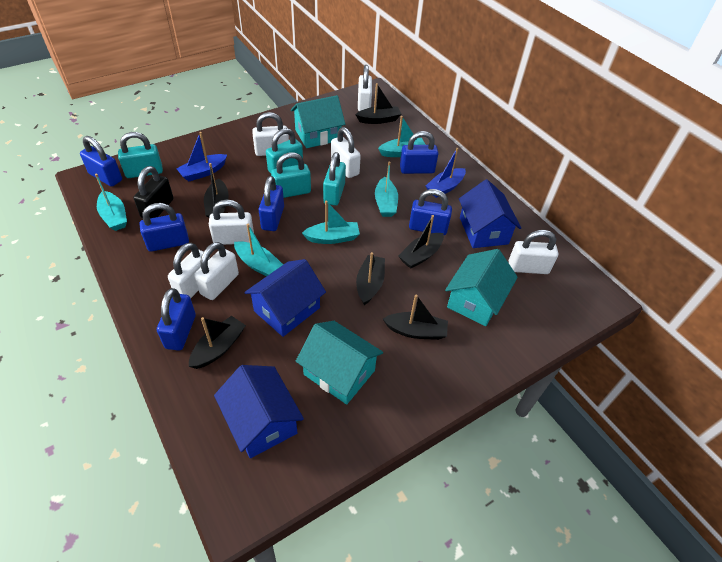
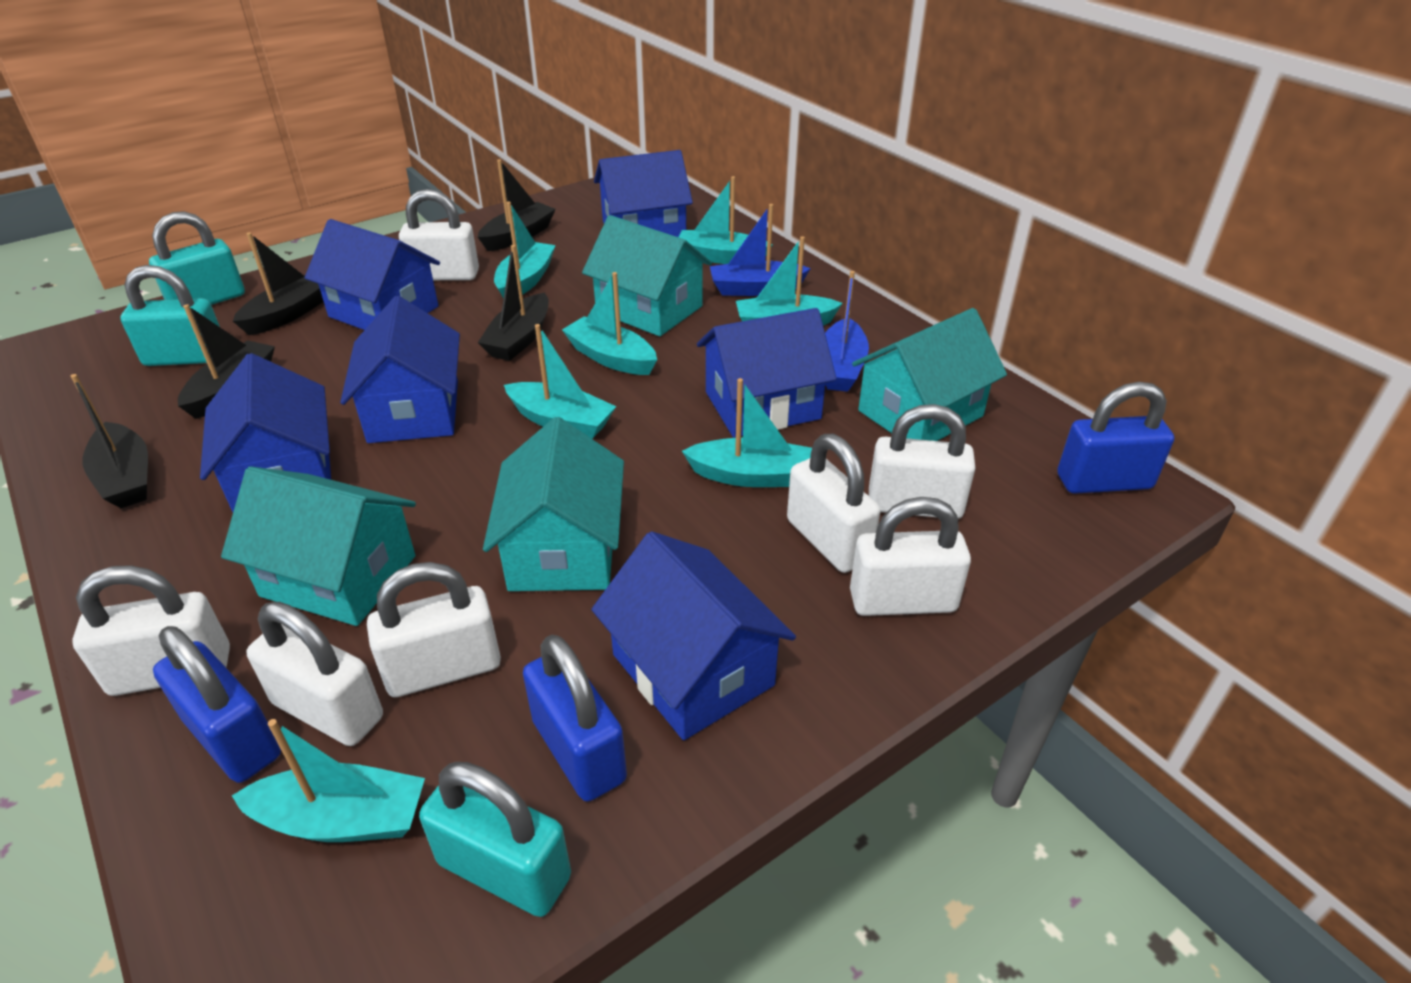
black boat: [189,316,246,369] [204,163,229,218] [355,83,401,124] [356,252,385,305] [383,294,448,340] [398,215,444,268] = 6 -> [70,374,148,508] [178,304,275,419] [233,232,324,335] [478,159,556,251] [478,245,549,361] = 5
black padlock: [134,166,174,219] = 1 -> none = 0
blue house: [214,365,304,458] [244,259,326,337] [459,179,521,248] = 3 -> [200,353,331,512] [305,219,440,330] [340,296,460,443] [592,531,796,740] [594,150,693,237] [697,308,837,438] = 6
blue padlock: [80,136,122,187] [139,203,189,252] [157,288,196,351] [259,176,284,231] [400,131,439,174] [409,189,452,235] = 6 -> [153,626,281,783] [523,635,627,802] [1057,382,1174,494] = 3
turquoise boat: [95,174,127,231] [234,224,283,276] [302,201,360,244] [375,161,398,217] [378,116,426,157] = 5 -> [232,719,425,842] [494,201,556,299] [504,324,616,439] [562,272,657,375] [679,176,773,264] [682,378,812,487] [736,236,843,326] = 7
turquoise house: [291,95,346,148] [296,321,383,405] [445,249,518,326] = 3 -> [221,466,416,626] [483,417,624,591] [582,215,712,336] [852,308,1007,441] = 4
turquoise padlock: [118,132,163,178] [266,128,303,173] [271,152,311,198] [323,152,346,206] = 4 -> [120,265,220,366] [149,211,245,305] [419,762,571,917] = 3

